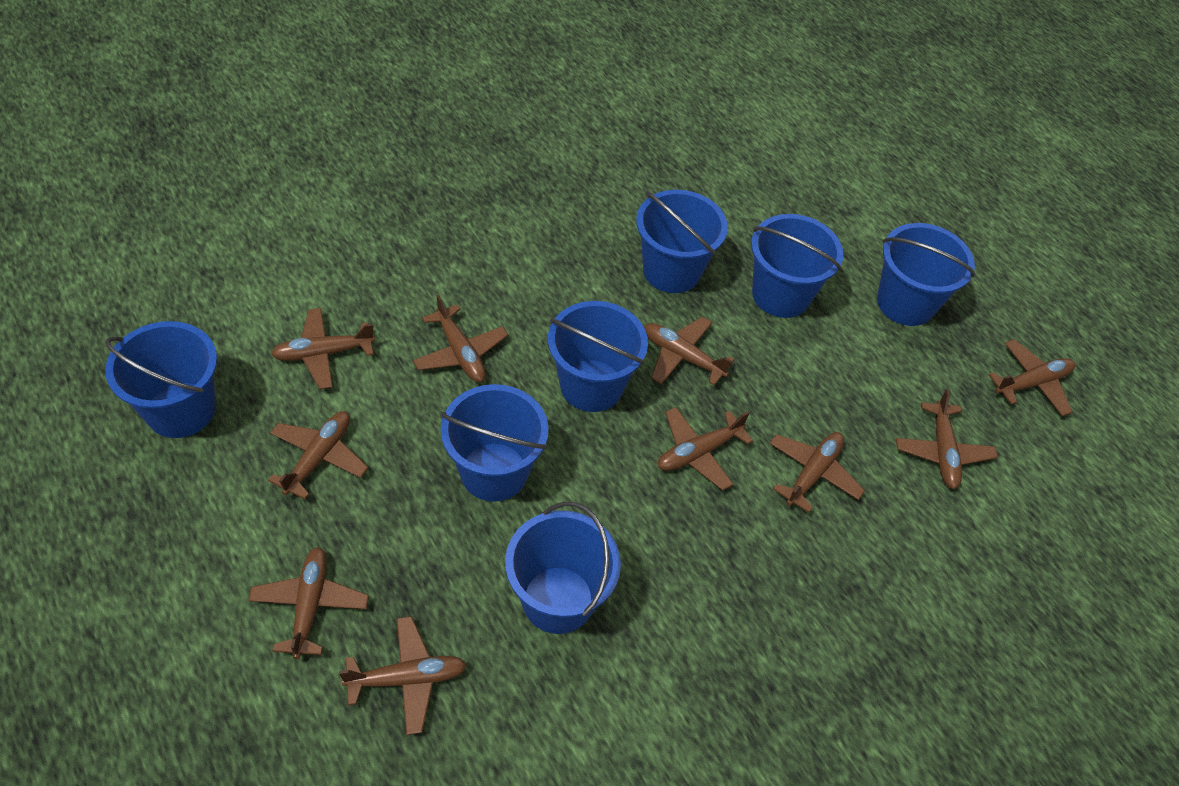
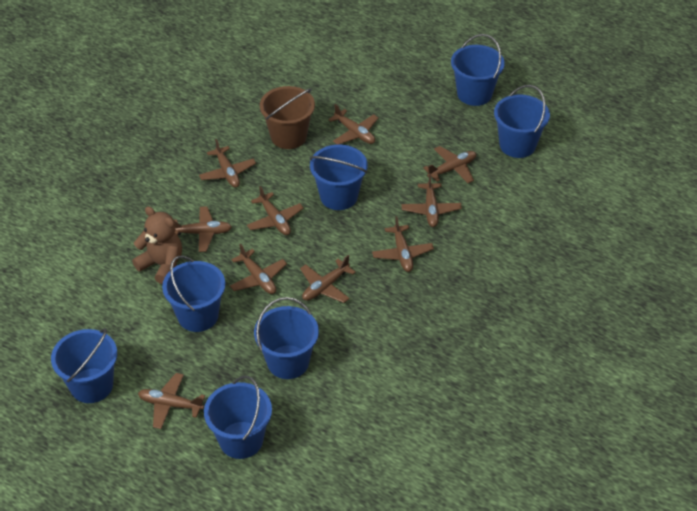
brown bucket: none = 0 -> [260,86,315,149] = 1
brown teddy bear: none = 0 -> [132,206,182,284] = 1

